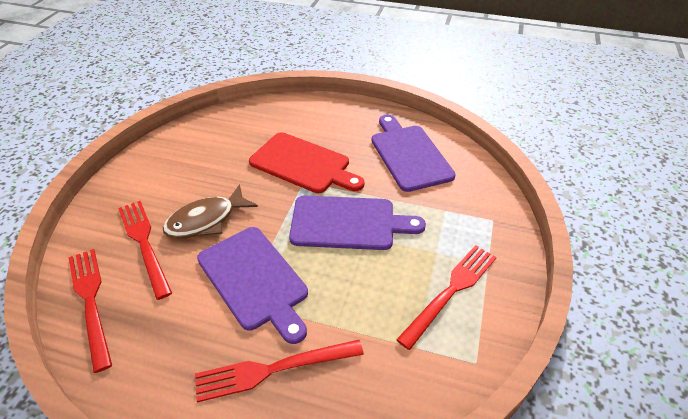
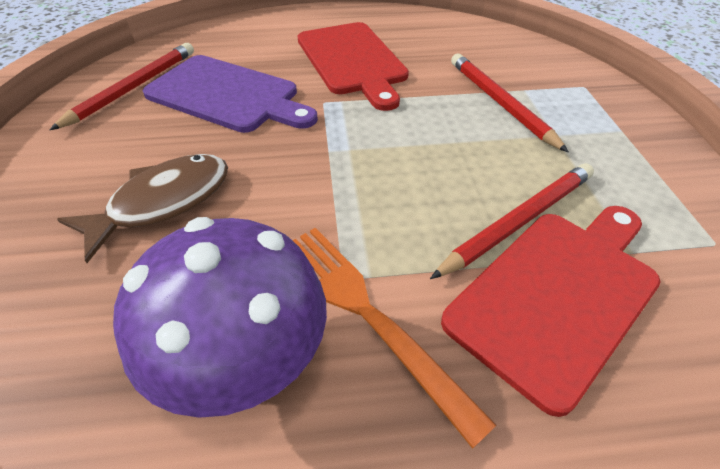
orange fork: none = 0 -> [292,228,497,449] = 1
purple cutting board: [197,227,308,344] [289,196,426,250] [372,115,456,192] = 3 -> [143,55,318,133] = 1
purple mushroom: none = 0 -> [113,217,327,418] = 1
red cutting board: [249,132,364,193] = 1 -> [298,22,409,111] [441,206,661,417] = 2
red fork: [69,249,112,373] [118,201,172,300] [195,340,364,402] [396,245,497,350] = 4 -> none = 0
red pencil: none = 0 -> [50,43,194,130] [430,163,594,279] [451,54,569,152] = 3

